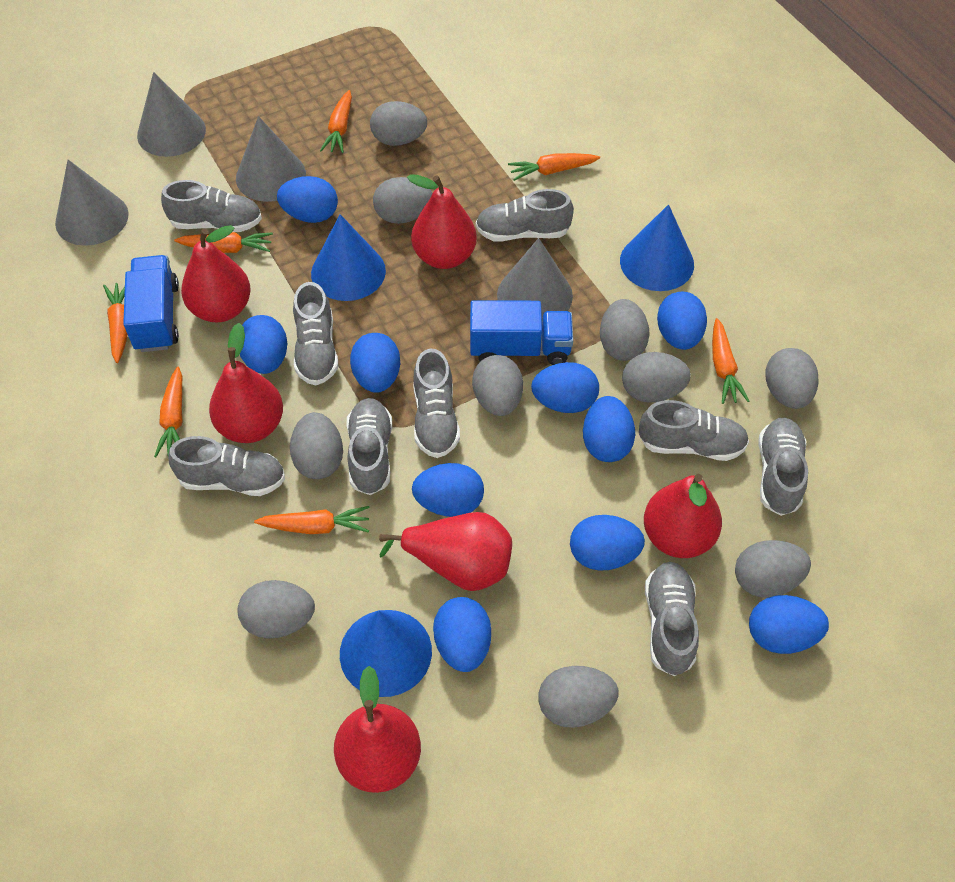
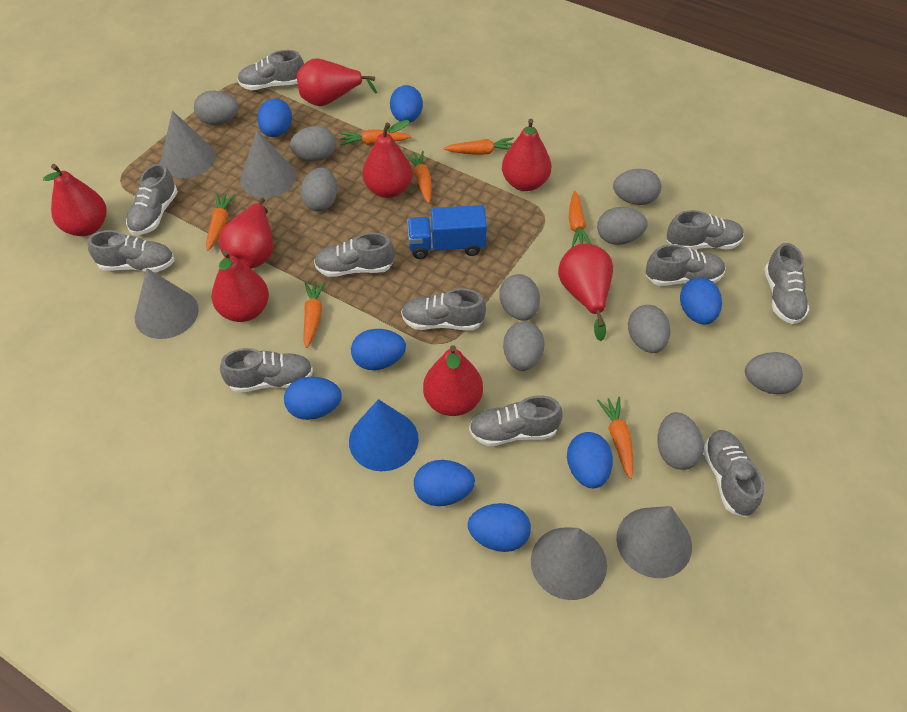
blue cone: [311,214,386,301] [340,610,432,697] [620,204,694,291] = 3 -> [349,399,419,471] = 1
blue egg: [240,315,287,374] [277,176,338,223] [350,333,400,393] [412,463,484,517] [433,597,491,672] [531,362,599,413] [570,515,645,571] [583,396,635,462] [657,291,707,350] [749,595,829,654] = 10 -> [257,99,292,137] [284,377,342,420] [351,329,406,370] [390,85,423,123] [414,460,475,506] [468,503,531,552] [567,432,613,488] [680,278,722,324] = 8
blue truck: [123,255,179,352] [470,300,573,365] = 2 -> [407,205,487,259] = 1
grey cone: [55,160,129,246] [137,72,206,157] [236,116,306,202] [497,238,573,320] = 4 -> [135,268,199,339] [160,111,216,178] [240,130,296,198] [531,528,607,600] [616,506,692,578] = 5
grey shoe: [161,180,262,232] [168,436,285,496] [293,282,338,385] [346,398,392,495] [414,349,460,458] [476,189,574,241] [639,400,749,461] [645,562,699,676] [758,417,808,516] = 9 -> [88,230,174,273] [126,164,178,235] [220,348,313,393] [238,50,304,90] [314,233,394,277] [401,288,486,330] [469,395,563,446] [646,245,726,286] [667,210,744,250] [704,430,764,517] [764,243,810,324] = 11
red pear: [181,225,251,322] [209,323,283,443] [334,666,421,793] [379,512,512,591] [407,174,477,269] [644,474,722,558] = 6 -> [43,164,107,236] [212,250,269,322] [219,198,273,269] [297,58,377,106] [362,120,412,198] [423,345,483,416] [502,119,551,191] [558,243,613,341] = 8

